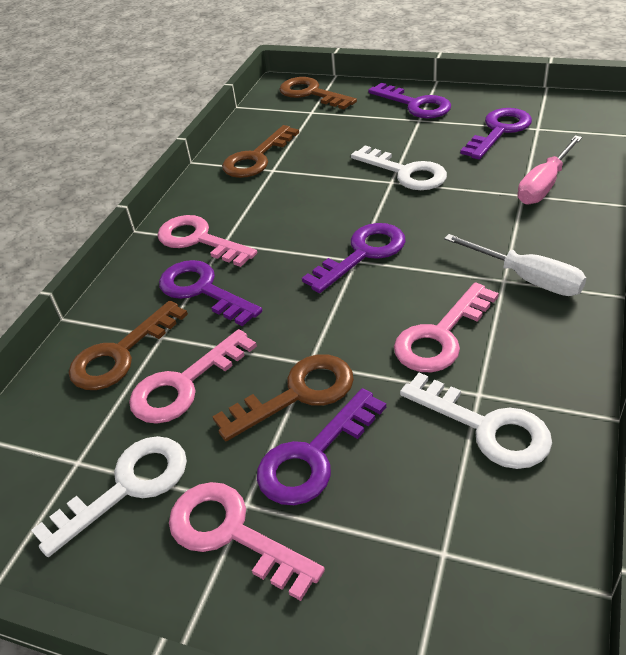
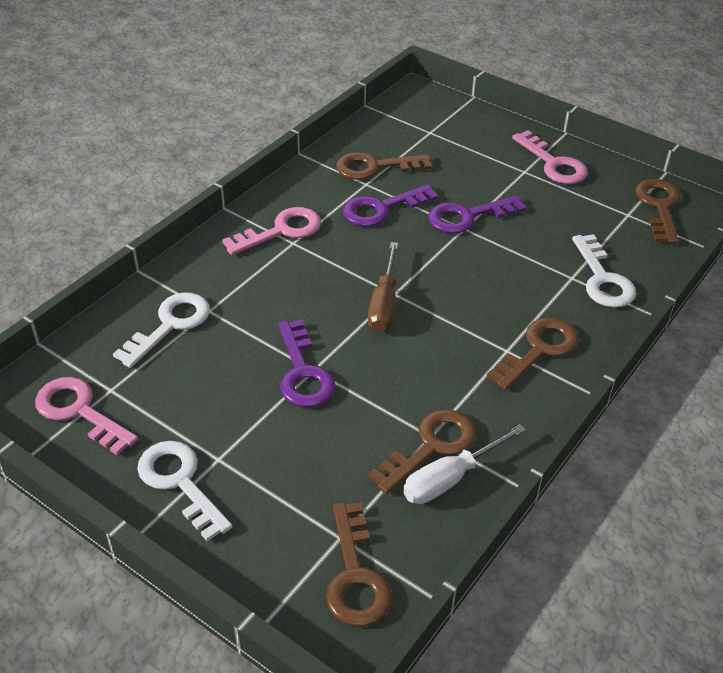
brown key: [69,300,188,390] [212,354,354,441] [222,125,299,178] [279,77,357,109] = 4 -> [326,502,393,626] [336,152,432,180] [368,409,476,494] [487,317,579,390] [635,179,681,244] = 5
brown screwdriver: none = 0 -> [368,242,398,332] = 1
pink key: [129,329,257,424] [157,215,257,267] [169,482,325,601] [394,282,499,372] = 4 -> [35,377,138,455] [222,207,321,255] [512,130,588,184] = 3
pink screwdriver: [517,135,582,205] = 1 -> none = 0
purple key: [159,260,262,326] [257,388,386,505] [302,223,406,293] [368,83,451,118] [460,108,532,160] = 5 -> [278,319,335,407] [343,184,438,227] [428,195,526,234] = 3

